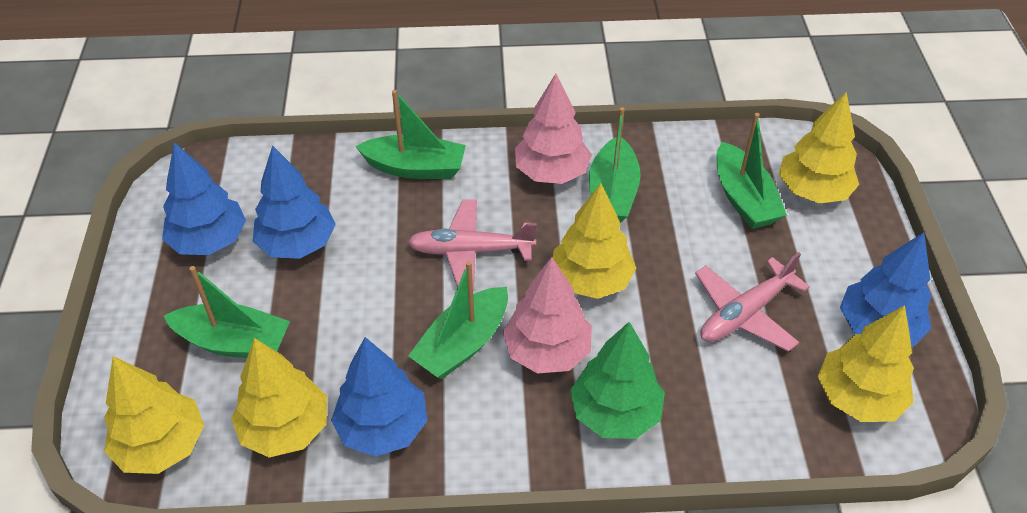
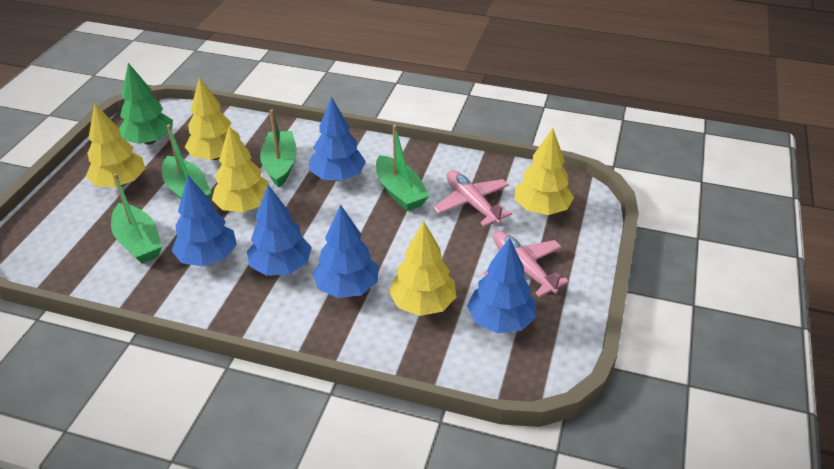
blue tree: [162,142,246,255] [253,145,336,259] [331,337,427,457] [840,232,931,347] = 4 -> [171,176,237,267] [247,185,312,276] [310,97,366,181] [313,205,379,298] [467,237,536,333] = 5
green boat: [164,266,290,358] [355,90,466,179] [408,261,508,379] [589,107,641,223] [716,113,787,229] = 5 -> [111,173,162,264] [162,124,211,199] [260,109,297,187] [376,125,429,211] = 4
pink tree: [503,257,592,373] [515,74,592,184] = 2 -> none = 0

